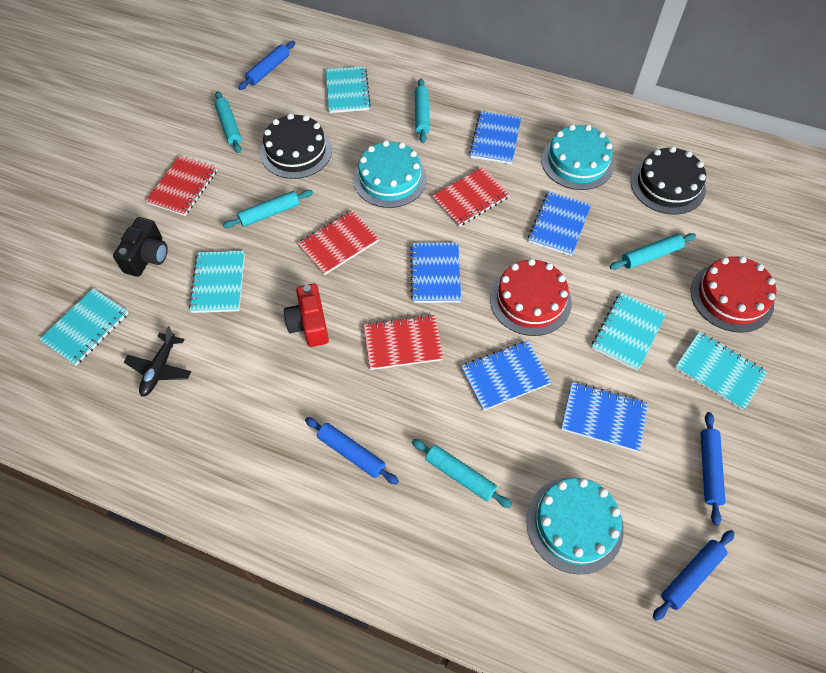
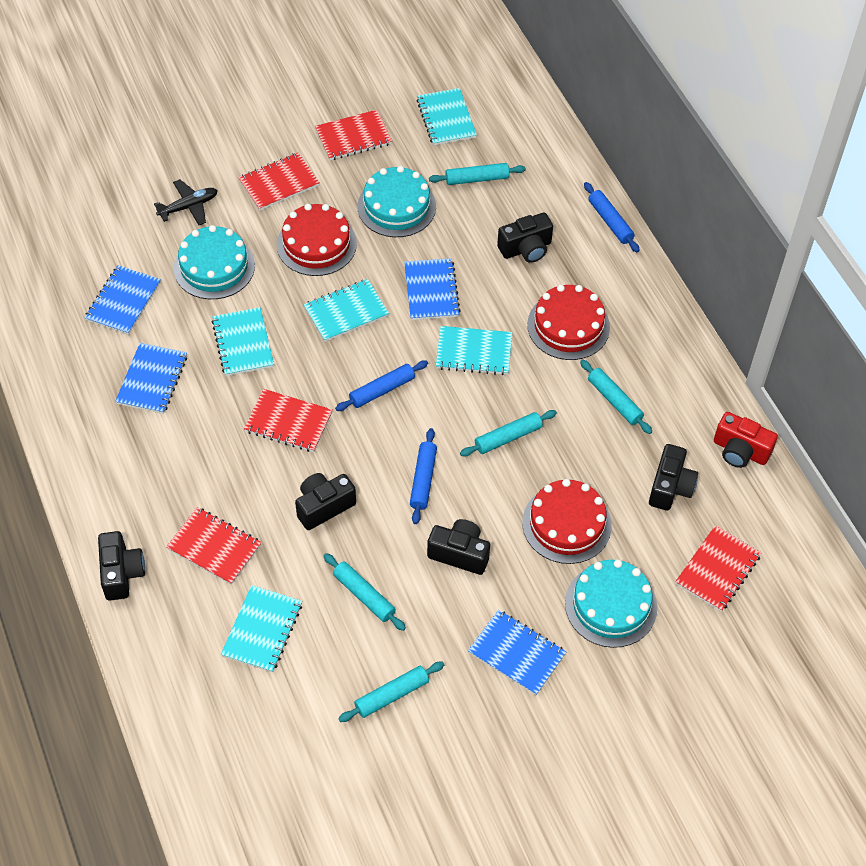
black cake: [260,114,332,179] [631,146,706,214] = 2 -> none = 0
black camera: [113,217,168,277] = 1 -> [98,531,145,601] [295,473,356,530] [427,519,490,575] [497,213,553,263] [649,444,698,511] = 5
blue notebook: [410,243,461,303] [461,341,552,411] [469,111,521,164] [528,191,591,256] [561,382,648,452] = 5 -> [84,265,161,335] [115,343,187,414] [404,258,461,320] [468,610,566,695] = 4
blue rolling pin: [238,41,295,90] [305,417,399,485] [653,530,735,621] [701,412,726,525] = 4 -> [335,361,428,411] [410,428,437,524] [584,182,640,252] = 3
red cake: [490,259,572,336] [691,256,776,333] = 2 -> [277,204,357,276] [522,479,612,564] [527,285,610,360] = 3
red notebook: [146,156,217,216] [297,210,379,275] [364,315,444,370] [432,167,510,226] = 4 -> [166,507,262,585] [238,153,320,211] [244,389,333,452] [315,110,392,160] [675,525,761,612] = 5

